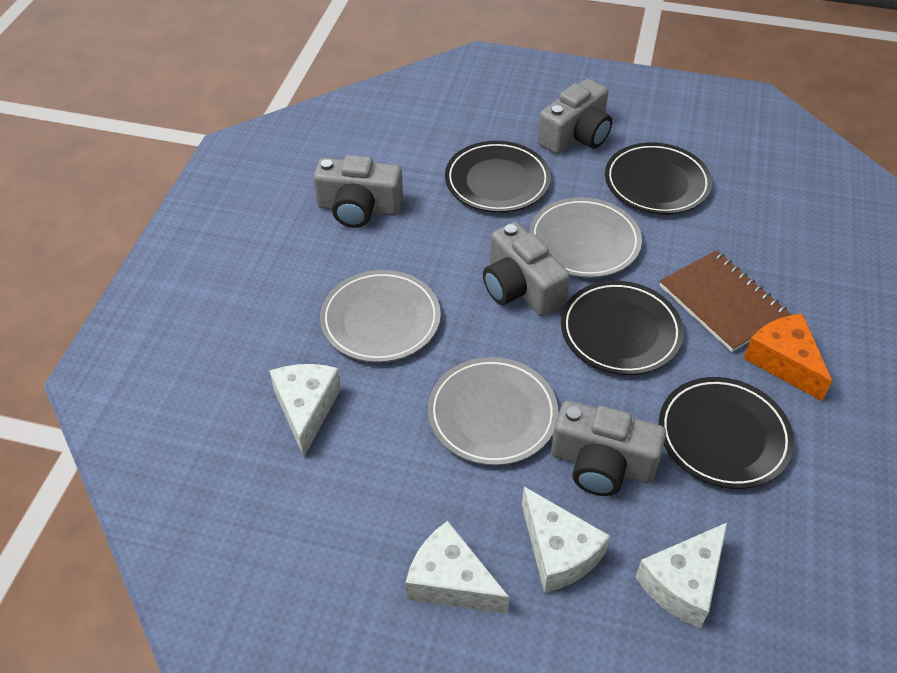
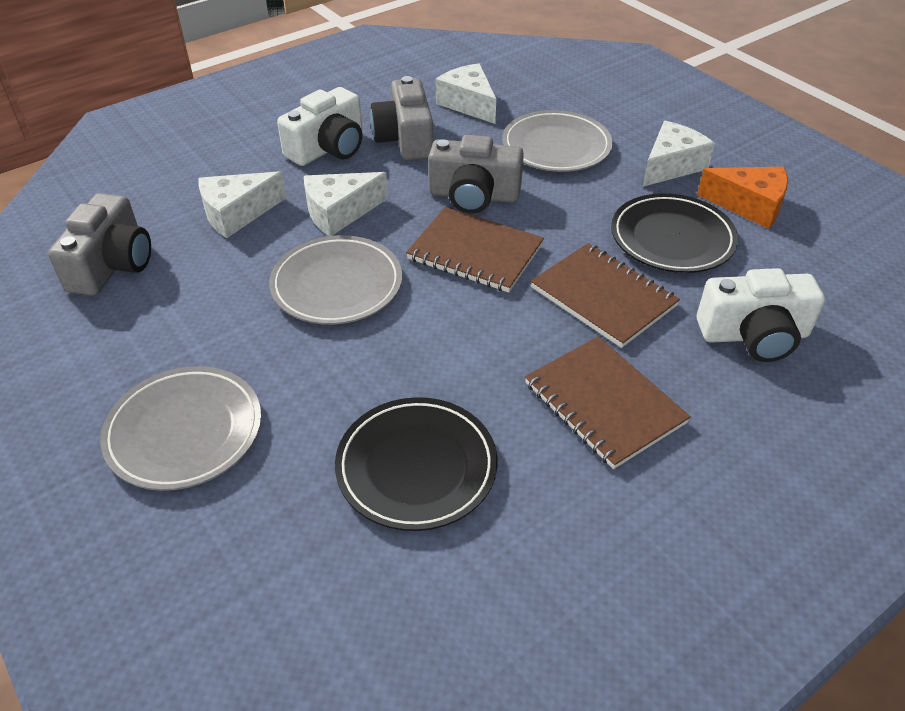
black plate: [445,141,551,212] [561,281,684,375] [605,143,712,214] [659,377,794,489] = 4 -> [335,397,497,531] [611,193,738,273] = 2
brown notebook: [660,250,791,352] = 1 -> [406,207,544,293] [525,336,691,469] [531,243,680,348] = 3
grey camera: [313,155,403,228] [483,222,570,316] [537,79,612,154] [551,400,666,496] = 4 -> [48,193,151,296] [370,76,434,160] [428,135,524,213] = 3
white camera: none = 0 -> [277,87,363,166] [697,268,825,362] = 2

